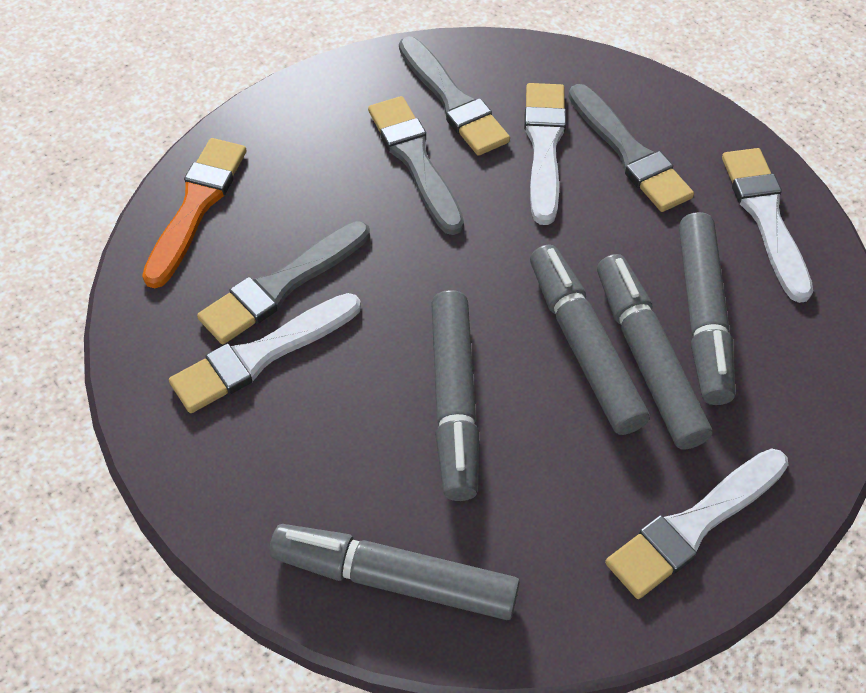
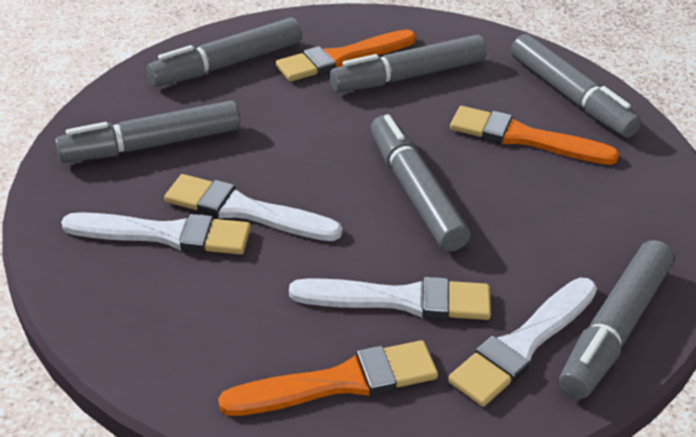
grey brush: [197,221,370,344] [368,96,464,235] [399,37,510,156] [568,84,694,212] = 4 -> none = 0
grey marker: [269,524,520,620] [431,290,479,501] [530,245,650,435] [597,254,712,450] [679,212,735,405] = 5 -> [55,100,240,163] [147,17,302,87] [329,35,487,92] [370,114,470,252] [511,34,641,138] [559,240,674,399] = 6
orange brush: [142,138,247,288] = 1 -> [218,340,438,416] [276,30,416,82] [450,106,619,165] = 3

